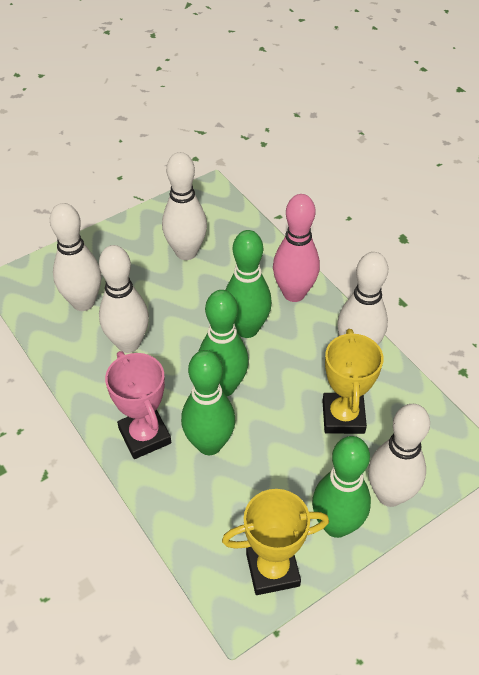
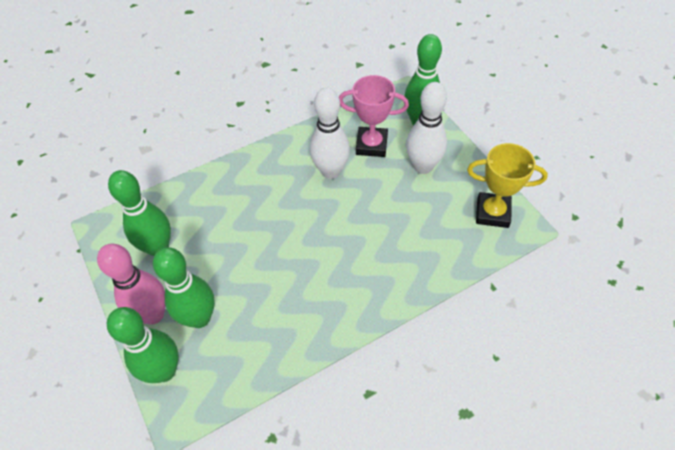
white bowling pin: [50,203,101,311] [99,245,149,353] [162,152,207,260] [337,252,388,345] [368,404,430,507] = 5 -> [310,88,350,179] [406,82,447,174] = 2
yellow trophy: [222,489,329,595] [322,329,384,434] = 2 -> [467,143,548,228] = 1

